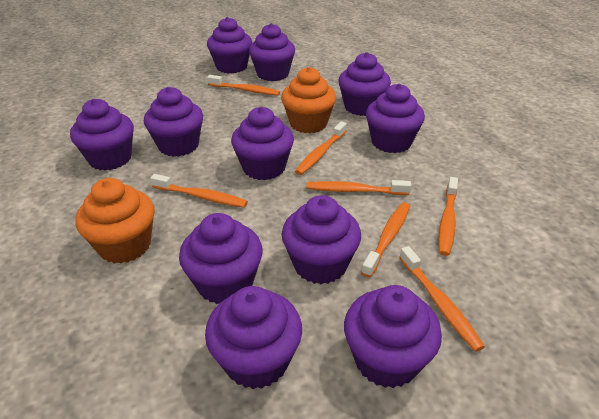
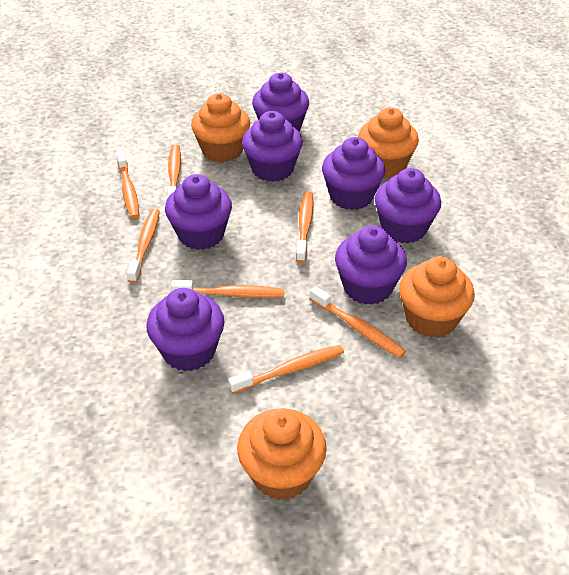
orange cupcake: [76,178,155,264] [281,67,336,133] = 2 -> [191,93,250,163] [237,408,327,500] [358,107,419,178] [399,256,475,338] = 4
purple cupcake: [70,99,134,171] [144,87,203,157] [179,213,263,304] [205,286,302,389] [207,17,252,73] [231,107,294,180] [249,23,295,81] [282,195,361,284] [338,52,391,116] [344,285,442,388] [366,84,425,153] = 11 -> [146,288,224,371] [165,174,232,250] [242,111,303,182] [252,73,309,131] [322,137,385,210] [335,225,407,305] [375,168,441,243] = 7

